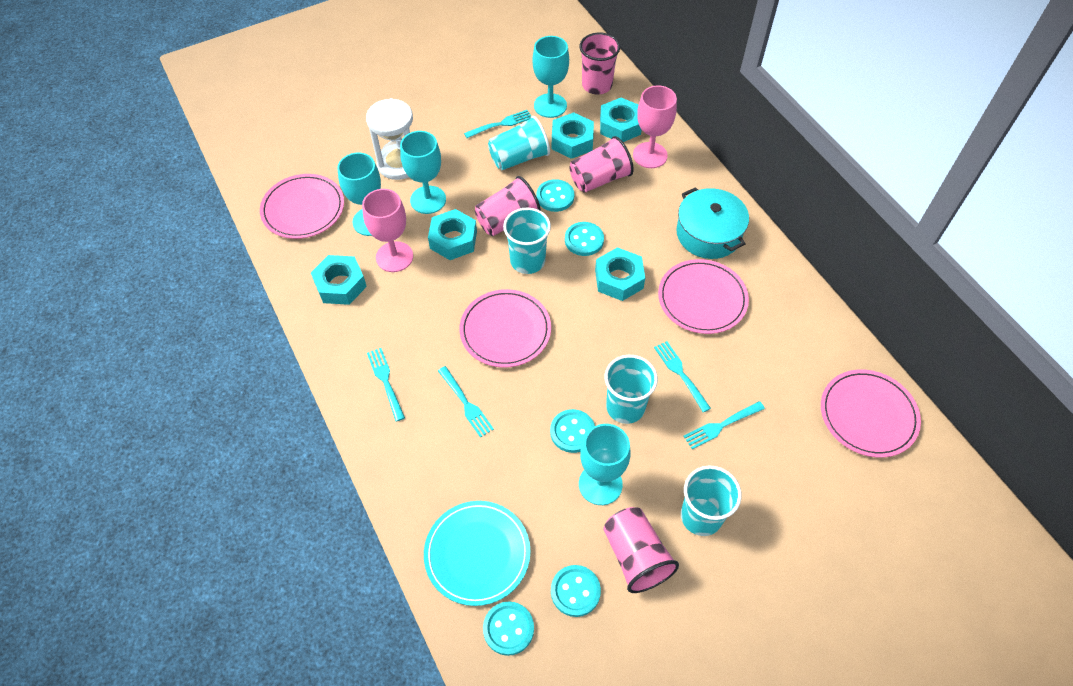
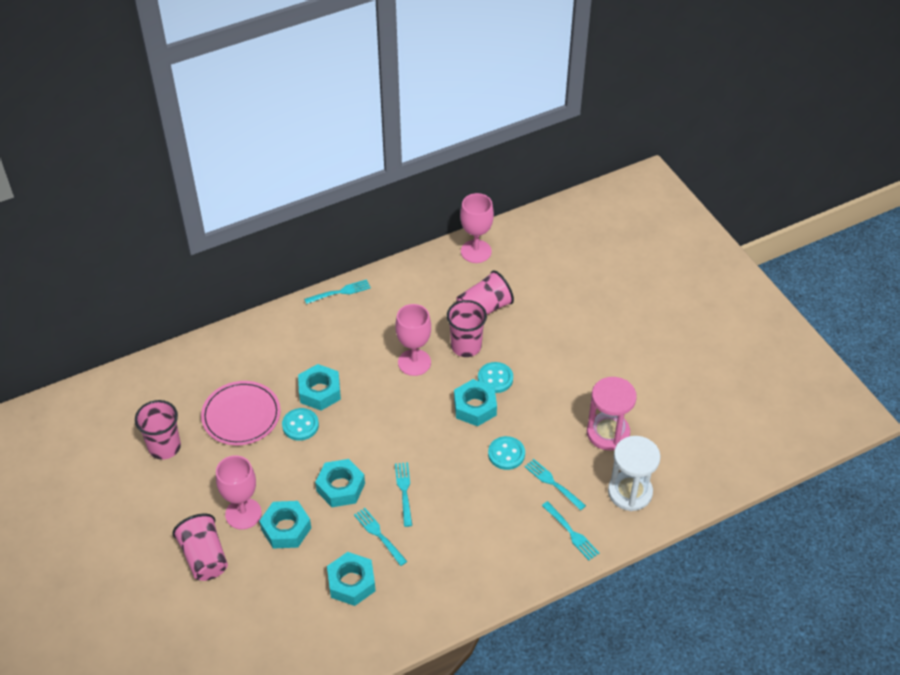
pink goblet: [362,189,413,272] [633,85,677,168] = 2 -> [216,455,262,530] [395,304,431,376] [460,193,494,263] = 3
pink hourglass: none = 0 -> [587,377,637,450] = 1
pink plate: [260,174,344,239] [460,289,551,368] [658,259,749,334] [821,370,921,458] = 4 -> [201,381,281,445] = 1
turquoise button: [483,602,534,656] [536,179,574,212] [550,409,595,453] [551,565,601,617] [565,222,604,256] = 5 -> [282,408,319,441] [478,362,513,393] [488,436,525,470] = 3
turquoise cup: [488,116,550,170] [503,208,551,274] [605,355,658,424] [681,465,742,536] = 4 -> none = 0
turquoise goblet: [337,153,381,236] [400,131,446,214] [533,36,569,118] [579,424,631,505] = 4 -> none = 0
turquoise plate: [424,501,531,606] = 1 -> none = 0
turquoise pot: [676,187,749,259] = 1 -> none = 0

